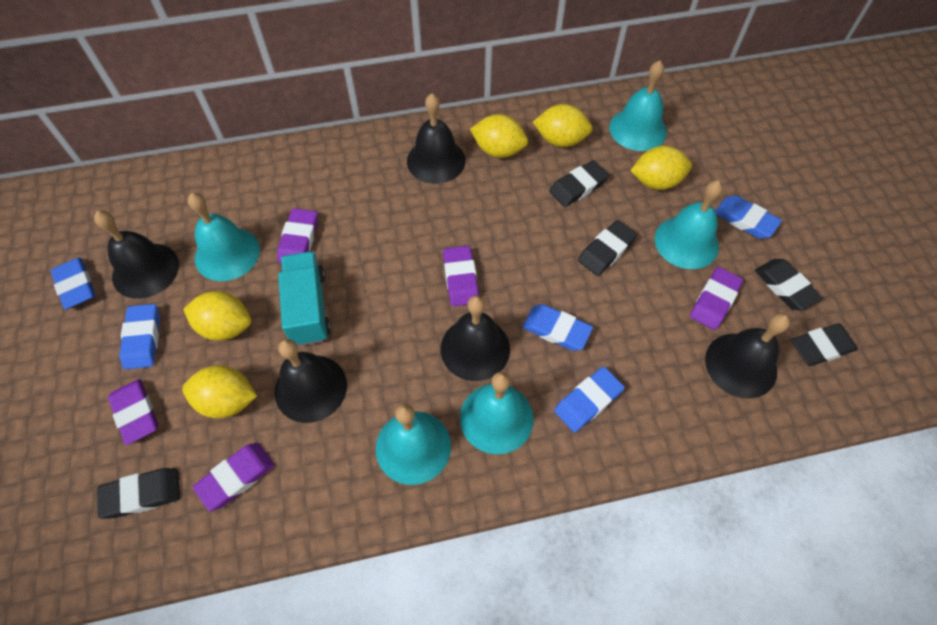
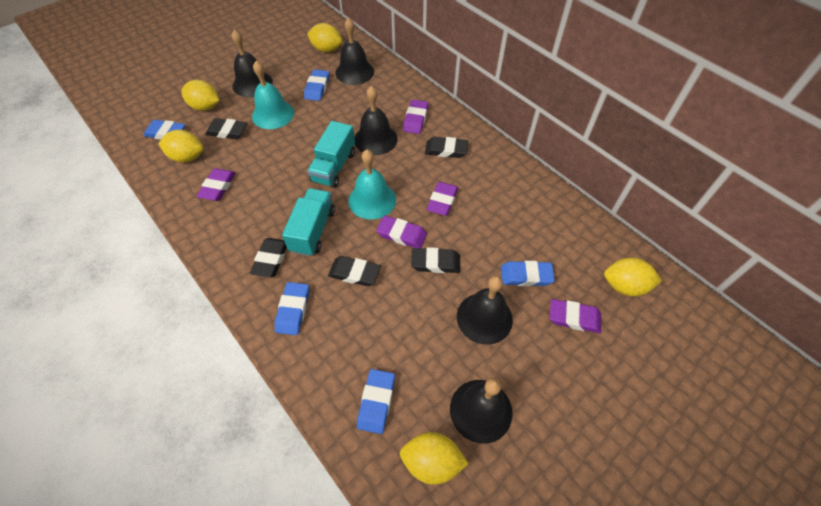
turquoise bell: [188,193,260,281] [376,404,451,485] [460,372,534,455] [609,60,667,151] [655,180,723,269] = 5 -> [252,60,294,129] [348,150,396,219] = 2
turquoise truck: [278,251,331,346] = 1 -> [282,188,335,256] [307,121,355,188] = 2

